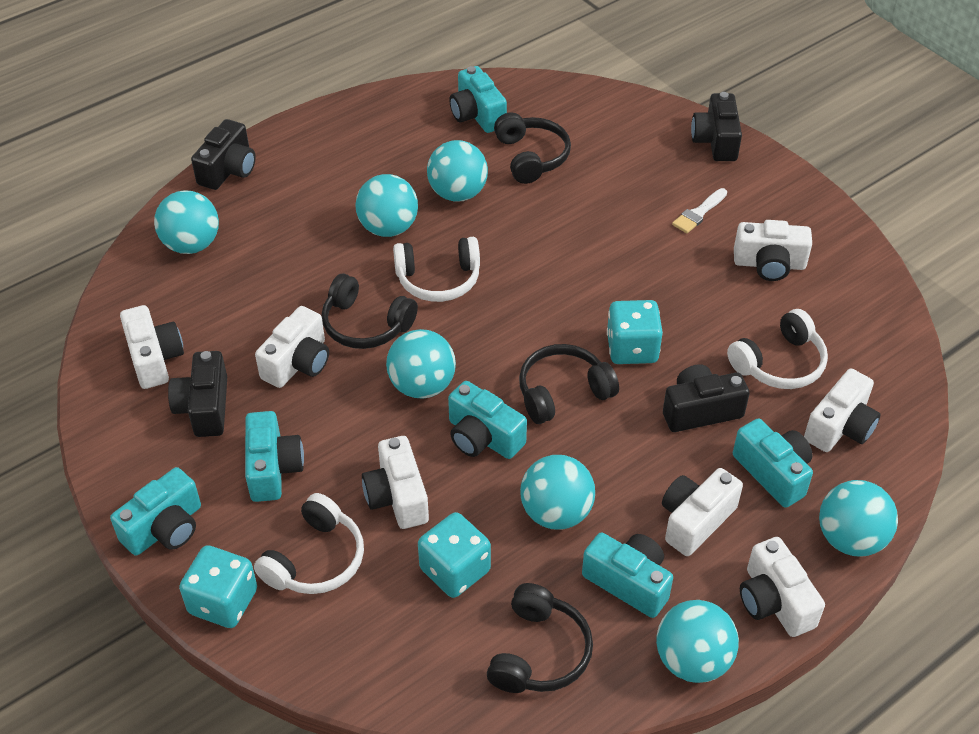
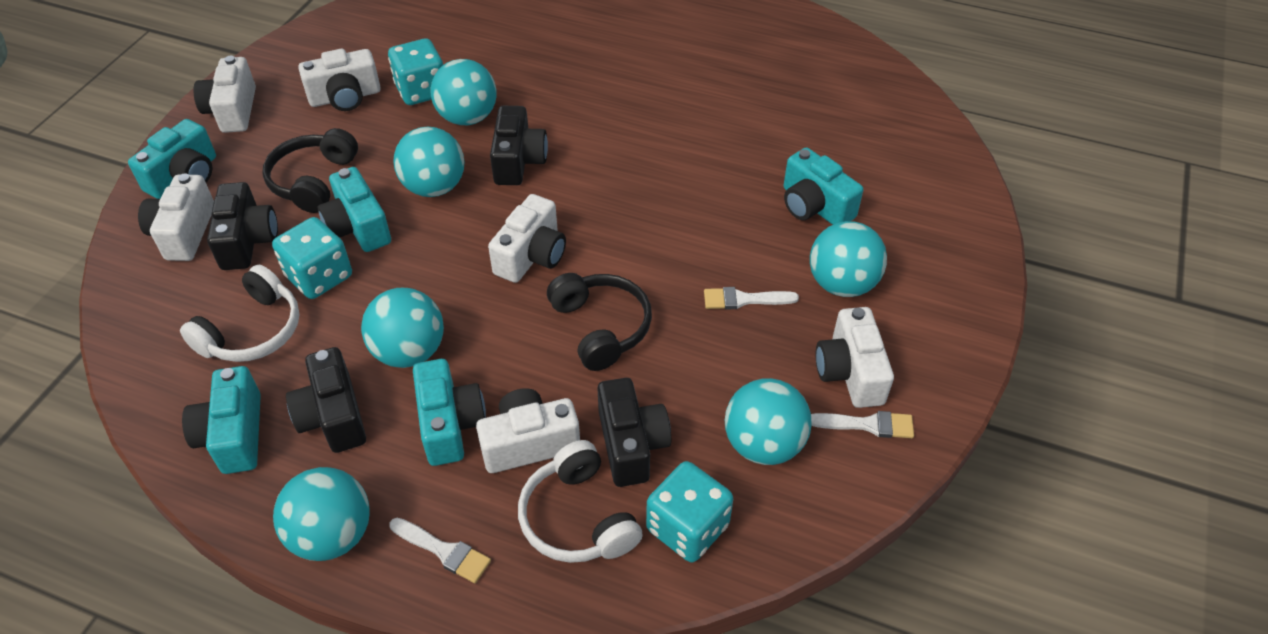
black headphones: [321,273,418,349] [487,583,593,693] [494,112,571,184] [519,344,619,424] = 4 -> [262,128,358,213] [547,273,652,371] = 2
turquoise ball: [154,190,219,254] [355,174,418,237] [386,329,456,399] [427,140,488,202] [520,455,595,530] [656,600,739,683] [819,480,898,556] = 7 -> [273,467,370,561] [361,288,444,368] [393,127,464,197] [430,59,497,125] [725,378,812,465] [810,221,887,297] = 6
turquoise camera: [110,467,201,556] [245,411,304,502] [448,381,527,459] [449,66,507,133] [582,532,673,618] [733,418,813,508] = 6 -> [128,119,216,199] [182,366,261,474] [318,167,391,252] [413,359,486,466] [783,147,863,225] = 5
white brush: [672,188,727,233] = 1 -> [389,518,491,583] [704,287,799,309] [811,411,914,438] = 3
white camera: [120,305,184,389] [255,306,329,388] [362,436,429,529] [662,468,743,556] [734,220,812,281] [740,537,825,637] [804,369,881,452] = 7 -> [138,173,214,261] [193,56,256,133] [298,49,381,111] [476,388,580,473] [488,194,566,283] [816,307,894,408] = 6
white headphones: [254,493,364,594] [393,237,480,302] [727,309,828,389] = 3 -> [180,265,300,362] [518,440,643,563] = 2

